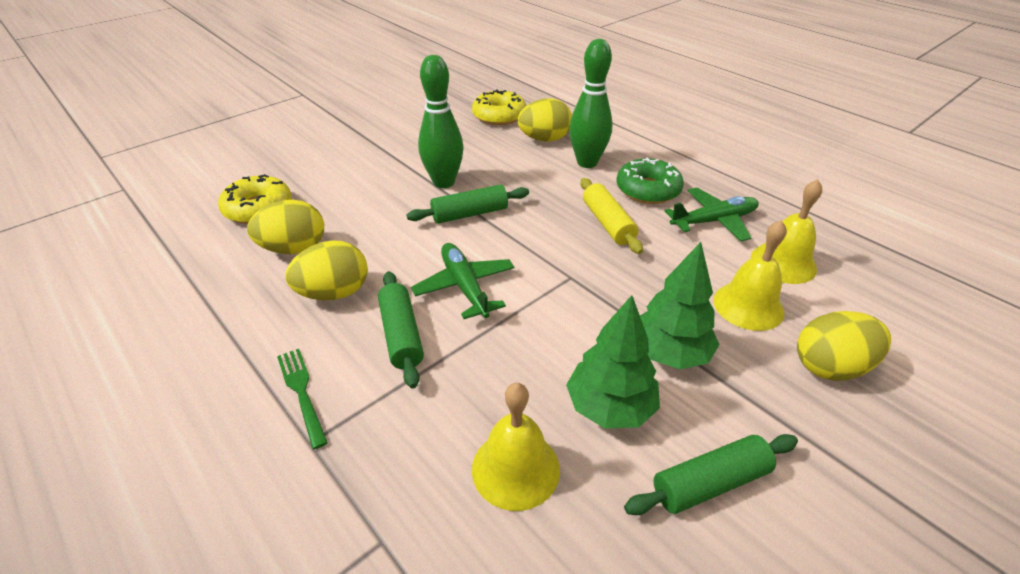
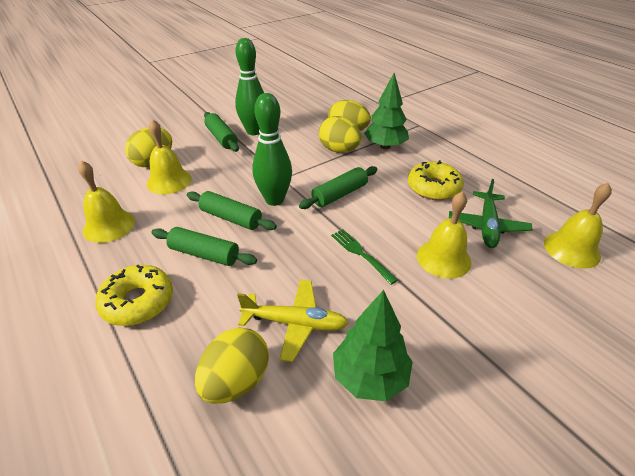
green donut: [616,157,684,204] = 1 -> none = 0
green plane: [411,243,515,319] [665,188,759,241] = 2 -> [449,179,533,248] = 1
green rolling pin: [378,271,424,389] [407,184,529,224] [624,434,798,515] = 3 -> [151,227,257,266] [187,191,277,230] [204,112,239,152] [299,166,377,209] = 4
yellow bell: [472,383,560,511] [714,220,787,331] [751,179,822,284] = 3 -> [78,160,135,243] [147,119,192,194] [417,191,472,279] [544,183,612,269] = 4
yellow plane: none = 0 -> [237,279,349,362] = 1
yellow rolling pin: [581,178,643,254] = 1 -> none = 0

